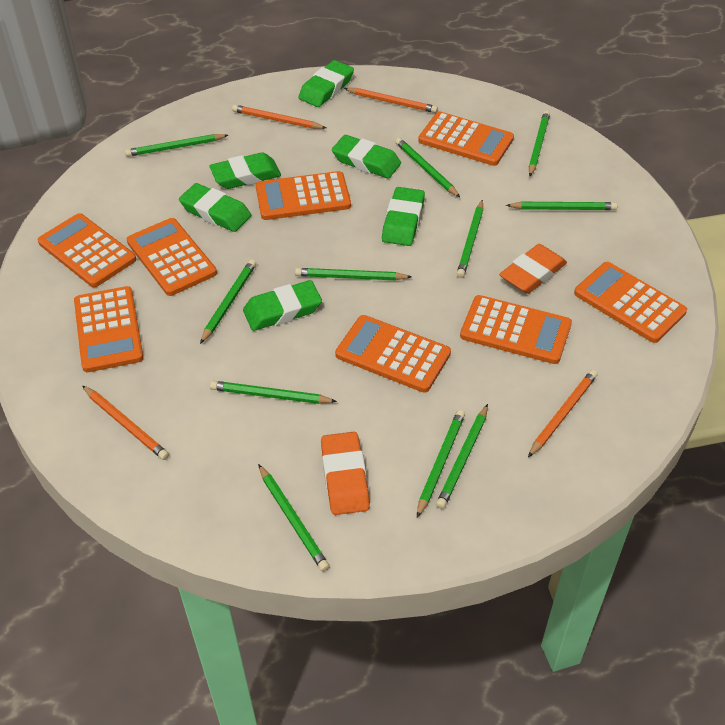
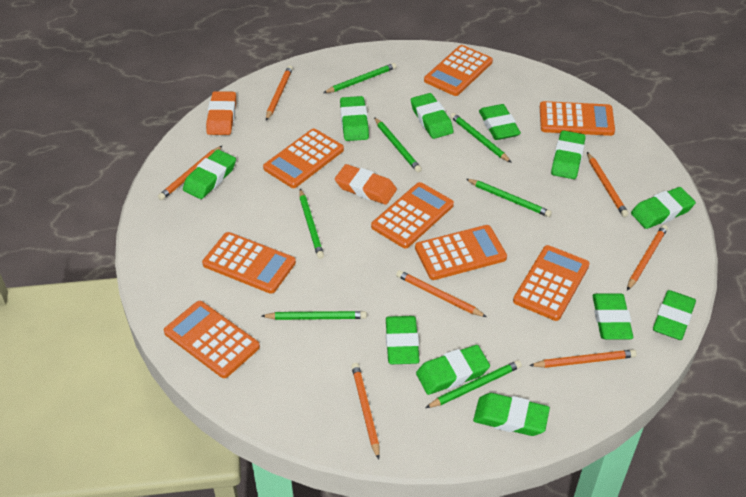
green eraser: [179,183,251,232] [209,152,281,189] [243,280,322,331] [298,60,354,107] [332,135,401,179] [382,187,425,246] = 6 -> [183,150,236,199] [340,96,369,141] [386,316,419,364] [411,93,454,139] [416,345,490,395] [473,393,550,436] [479,104,521,140] [551,130,586,179] [593,293,633,339] [631,187,696,229] [653,290,696,340] = 11
green pencil: [125,134,228,157] [200,259,256,344] [210,381,337,404] [258,464,330,572] [295,268,412,280] [395,138,460,197] [417,410,465,518] [436,404,488,509] [457,200,483,278] [506,202,617,210] [529,111,550,176] = 11 -> [262,311,367,320] [299,189,324,259] [323,63,397,93] [374,117,422,172] [426,360,522,408] [450,113,512,163] [466,179,552,217] = 7
orange pencil: [82,386,169,460] [232,105,326,129] [344,88,438,113] [528,370,598,457] = 4 -> [158,146,222,200] [266,65,293,121] [351,363,380,460] [396,270,487,317] [529,350,637,368] [587,152,629,217] [627,225,668,291] = 7

